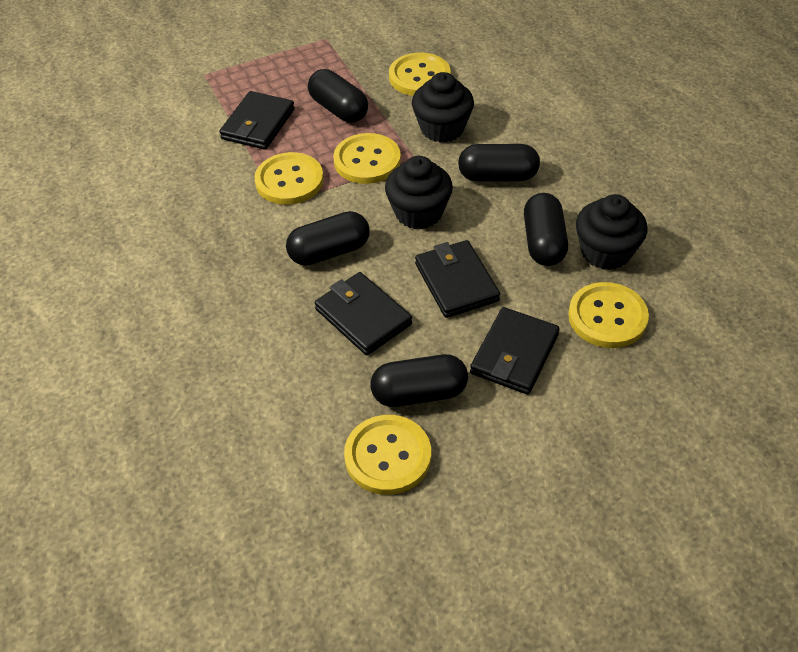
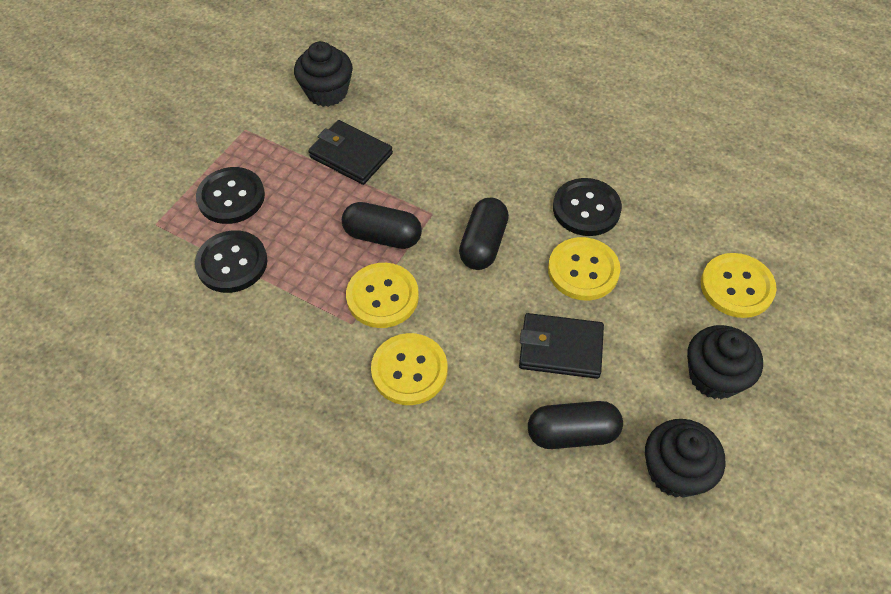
black button: none = 0 -> [195,230,267,293] [196,167,265,224] [553,178,622,236] = 3
black capsule: [286,211,370,266] [308,69,368,123] [371,354,468,407] [458,144,540,182] [524,193,568,266] = 5 -> [342,202,422,249] [459,197,509,270] [528,401,623,449] = 3
black wallet: [219,91,295,150] [315,272,412,355] [415,240,500,318] [470,307,560,395] = 4 -> [308,120,393,185] [519,313,604,379] = 2
yellow button: [254,152,324,205] [333,133,401,184] [344,415,431,495] [389,53,451,96] [568,282,649,348] = 5 -> [346,263,419,328] [371,333,448,405] [548,237,620,301] [701,253,776,318] = 4

